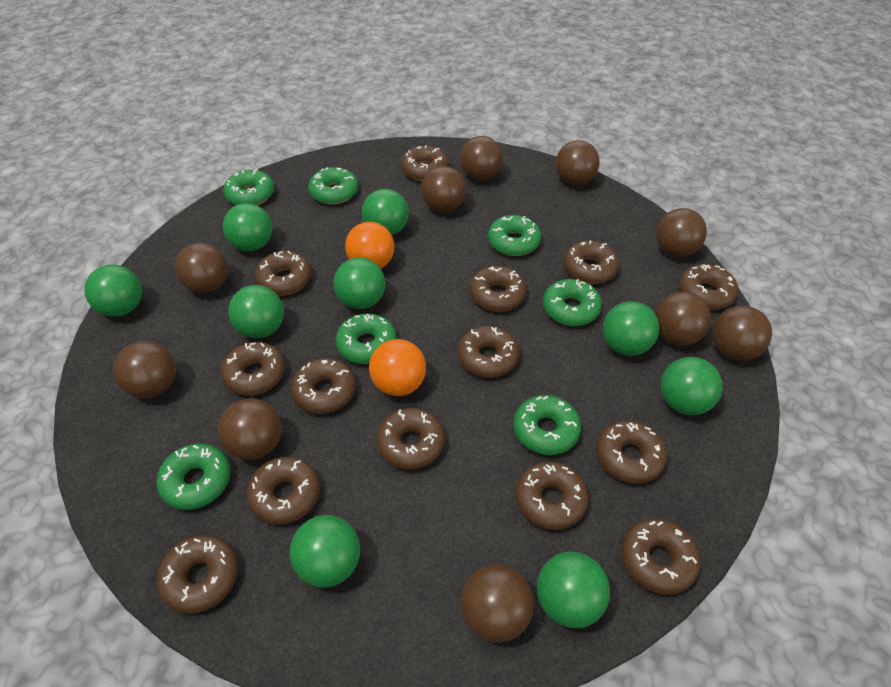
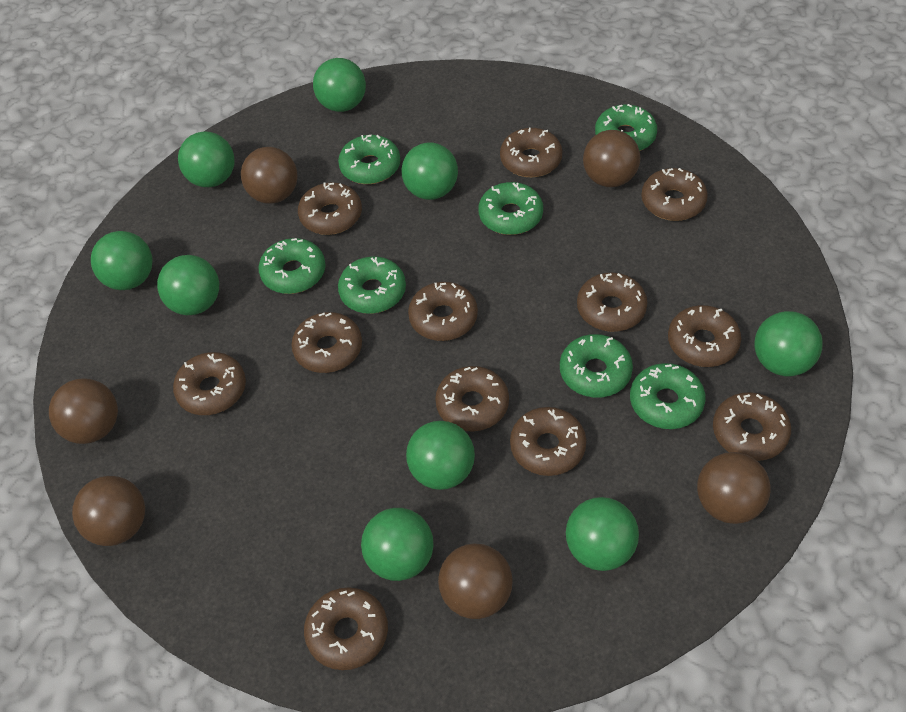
brown ball: [113,341,176,398] [174,242,228,293] [218,398,282,460] [421,166,466,212] [460,136,503,180] [461,564,534,643] [555,140,600,185] [655,292,711,346] [656,208,707,257] [712,306,772,361] = 10 -> [49,378,118,444] [72,476,145,546] [241,147,297,204] [438,543,513,619] [583,130,640,187] [697,452,771,524] = 6
brown donut: [157,535,238,614] [221,342,285,396] [247,457,320,525] [254,251,311,296] [291,358,356,414] [377,408,445,470] [401,145,449,181] [458,326,519,378] [469,266,526,312] [516,461,589,530] [563,240,619,284] [596,420,667,484] [621,518,701,595] [679,264,738,310] = 14 -> [173,352,246,415] [291,312,362,373] [298,182,362,235] [304,588,388,670] [408,282,478,341] [435,366,509,432] [500,128,562,177] [510,407,586,476] [577,273,647,332] [641,168,708,221] [668,305,741,367] [713,392,791,461] = 12
orange ball: [345,222,394,269] [369,339,426,396] = 2 -> none = 0

